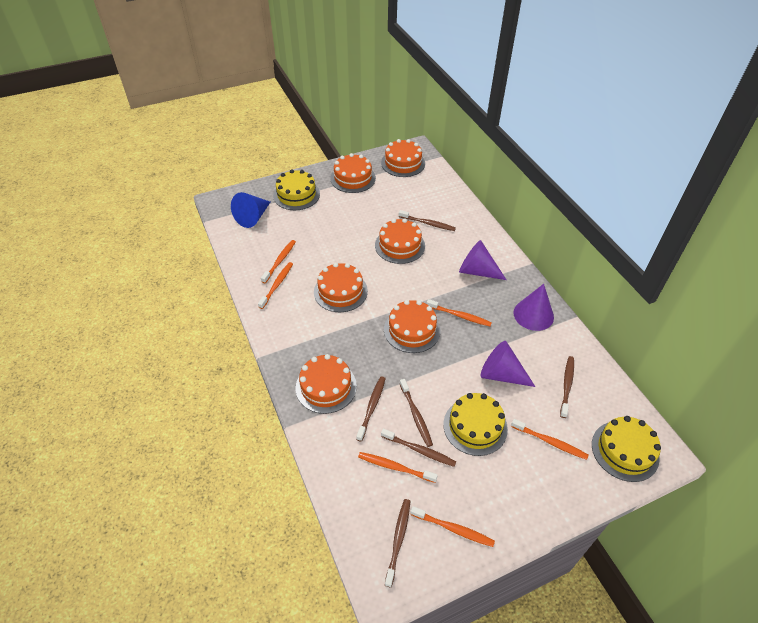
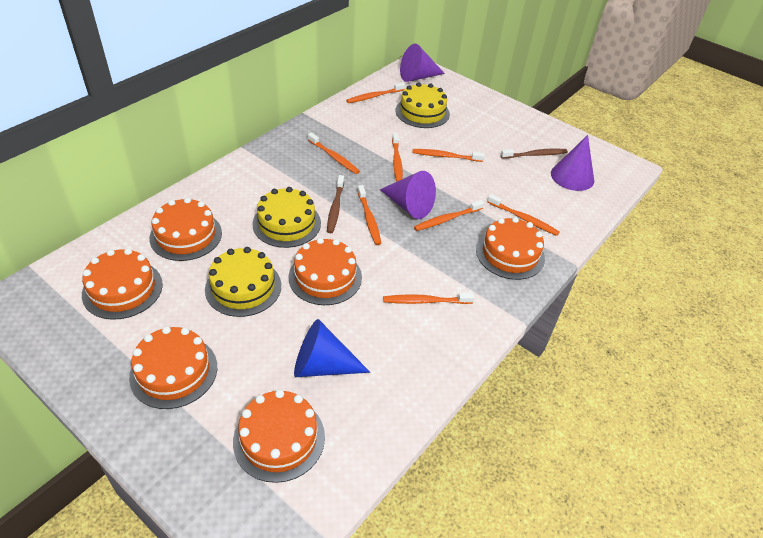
brown toothbrush: [356,376,386,442] [381,428,456,467] [385,499,410,588] [399,210,456,231] [400,379,433,447] [560,356,574,418] = 6 -> [327,175,344,233] [501,148,568,159] = 2
orange toothbrush: [258,262,293,309] [261,240,296,284] [358,452,438,483] [410,506,495,547] [427,299,492,326] [511,419,589,460] = 6 -> [308,132,360,174] [346,82,405,103] [357,185,381,245] [383,293,474,304] [392,133,403,182] [412,149,485,162] [414,200,484,231] [487,194,560,236] = 8

